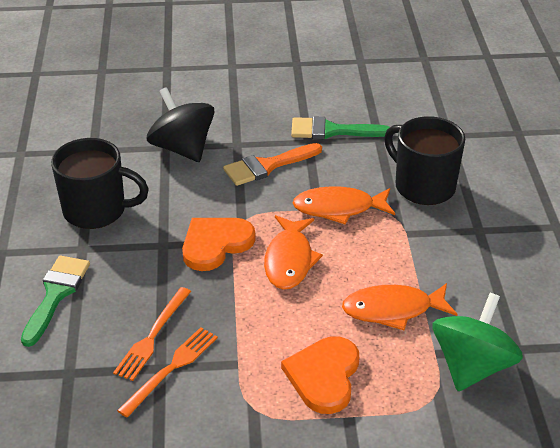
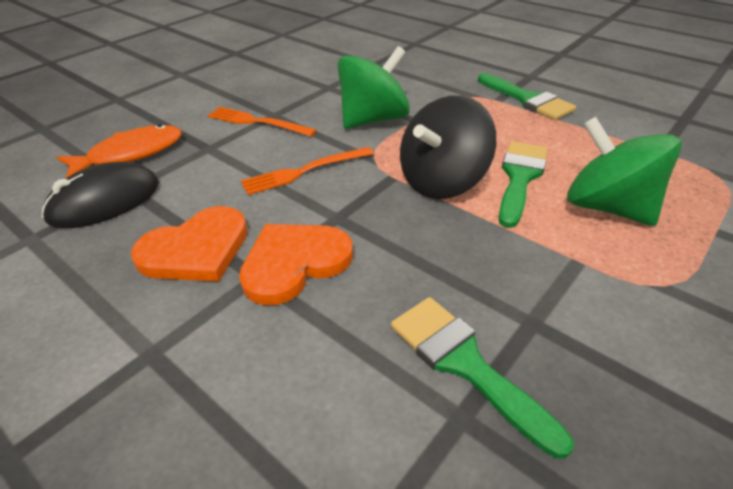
black mouse: none = 0 -> [42,162,159,228] = 1
black mug: [51,138,149,229] [384,116,465,205] = 2 -> none = 0
green brush: [21,256,90,347] [291,117,390,139] = 2 -> [391,297,574,459] [478,73,576,120] [498,141,548,228] = 3
green spinning top: [433,293,523,391] = 1 -> [338,46,410,128] [567,117,682,226] = 2
orange brush: [223,143,322,186] = 1 -> none = 0
orange fish: [264,215,323,290] [293,186,395,225] [342,283,457,330] = 3 -> [57,124,182,178] = 1

